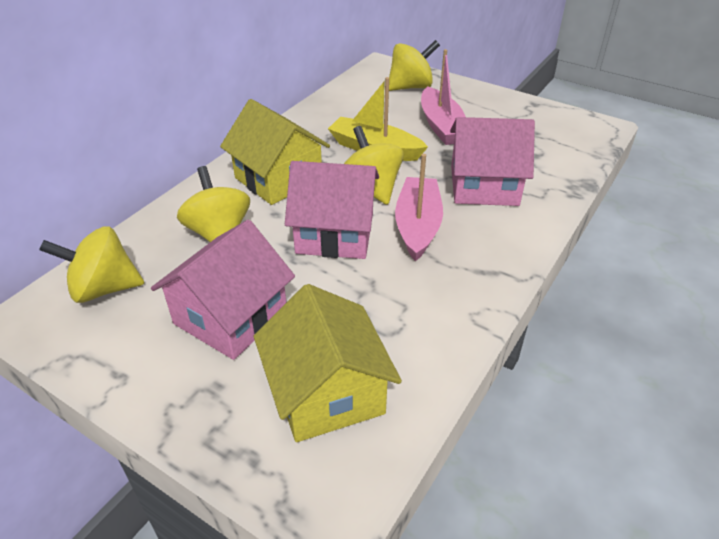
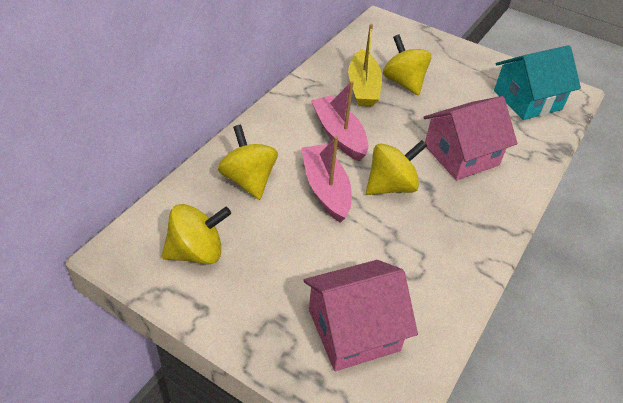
pink house: [151,220,295,360] [285,161,379,259] [450,117,535,206] = 3 -> [303,260,418,371] [423,96,517,180] = 2
turquoise house: none = 0 -> [494,45,581,120] = 1
yellow house: [220,99,330,205] [254,284,402,442] = 2 -> none = 0

